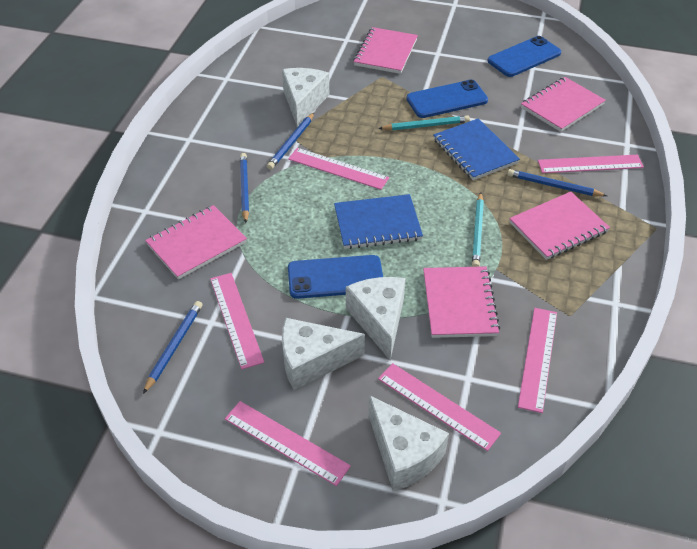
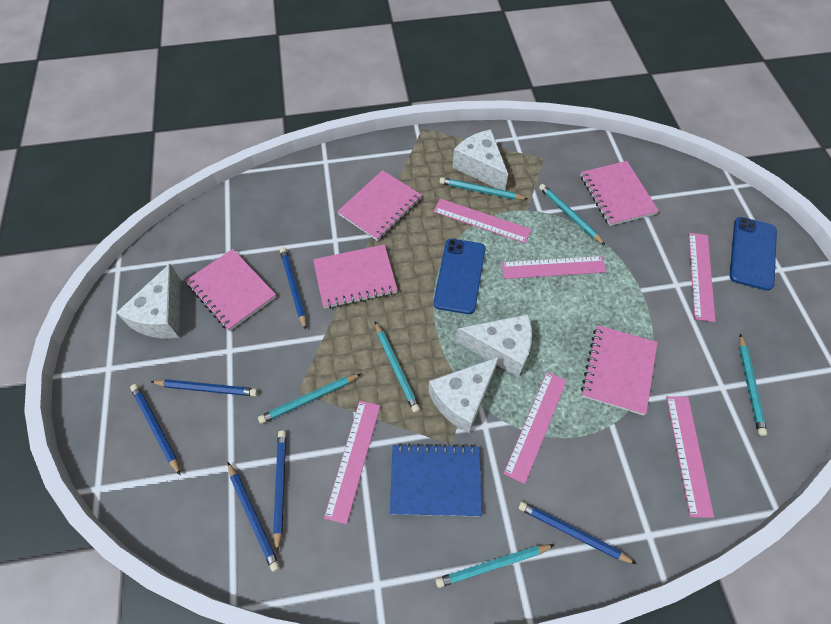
blue notebook: [334,194,423,249] [433,118,520,180] = 2 -> [390,443,482,517] = 1
blue pencil: [143,301,202,394] [240,153,249,223] [267,112,315,170] [507,169,607,196] = 4 -> [130,384,180,475] [151,379,258,396] [228,462,280,572] [273,430,286,552] [280,247,306,330] [518,501,636,564] = 6
blue phone: [288,255,383,299] [406,80,488,118] [488,36,561,77] = 3 -> [433,239,485,314] [730,217,777,291] = 2
turquoise pencil: [378,115,470,130] [472,192,484,267] = 2 -> [258,373,362,424] [375,322,420,413] [435,544,555,588] [439,177,528,200] [539,184,605,245] [739,334,767,436] = 6

